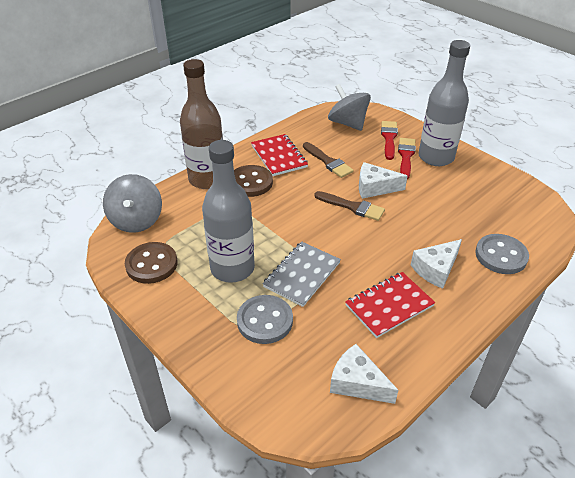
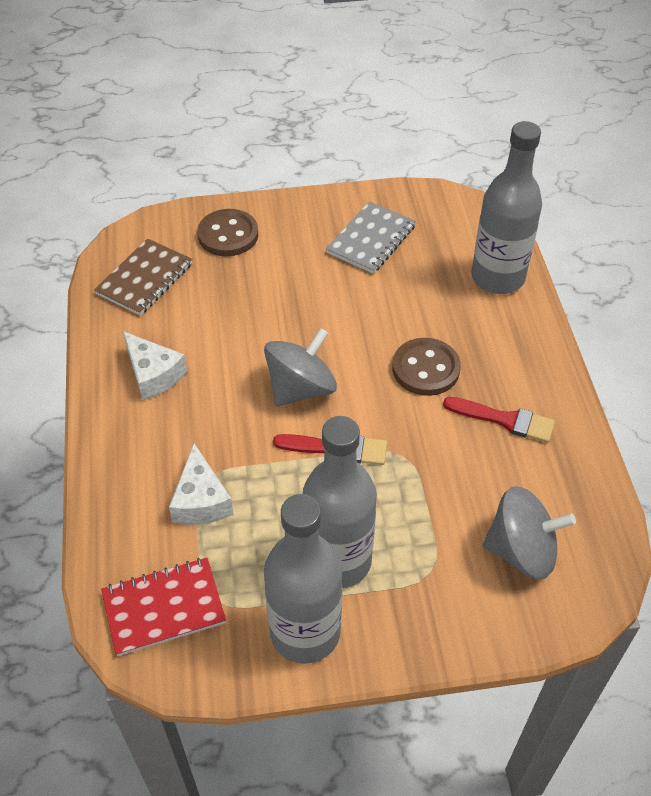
brown bottle: [180,59,223,189] = 1 -> none = 0
brown brush: [303,142,354,178] [314,191,385,221] = 2 -> none = 0
brown notebook: none = 0 -> [94,238,192,316] = 1
grey bottle: [202,140,255,283] [418,40,470,166] = 2 -> [264,494,343,664] [303,416,377,588] [471,121,542,294] = 3
grey button: [237,295,293,344] [475,234,529,274] = 2 -> none = 0
red notebook: [251,134,308,176] [345,272,435,338] = 2 -> [101,558,226,656] = 1
white cheese: [330,344,398,404] [359,162,407,199] [411,239,462,289] = 3 -> [123,331,187,401] [169,443,233,525] = 2

